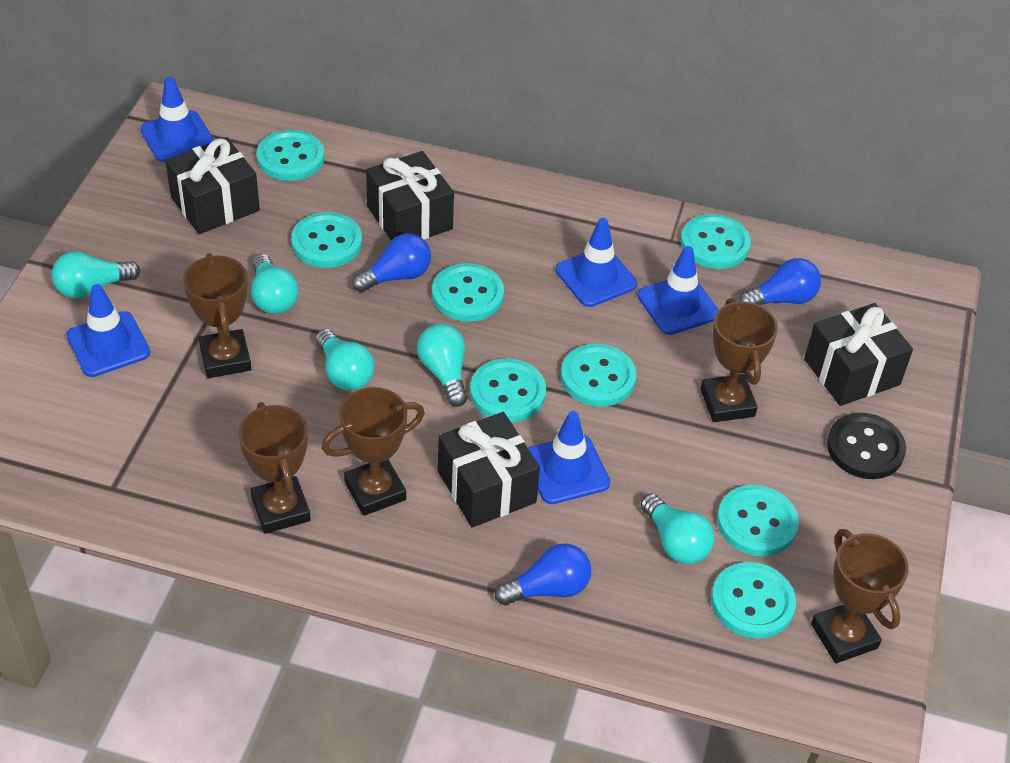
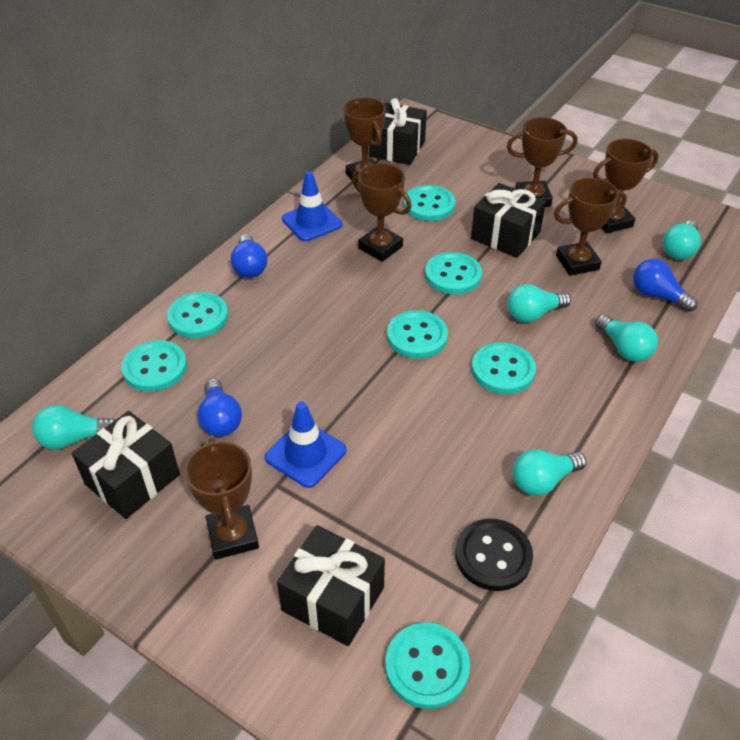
blue traffic cone: [66,284,150,377] [140,77,214,162] [528,411,610,504] [555,218,637,307] [637,246,718,335] = 5 -> [265,402,346,488] [282,171,342,242] = 2
brown trophy: [183,253,251,378] [238,402,311,534] [322,387,425,516] [701,298,778,422] [811,529,909,663] = 5 -> [184,438,259,560] [343,97,386,182] [352,163,412,262] [507,117,578,207] [554,178,627,276] [593,139,659,233] = 6
turquoise button: [257,130,324,181] [291,212,362,268] [432,263,504,322] [470,358,546,422] [561,344,636,407] [681,214,751,269] [711,562,796,639] [717,485,799,556] = 8 -> [121,340,187,392] [167,292,228,338] [385,623,470,709] [387,310,448,359] [403,185,455,221] [425,252,482,294] [472,342,536,394] = 7

